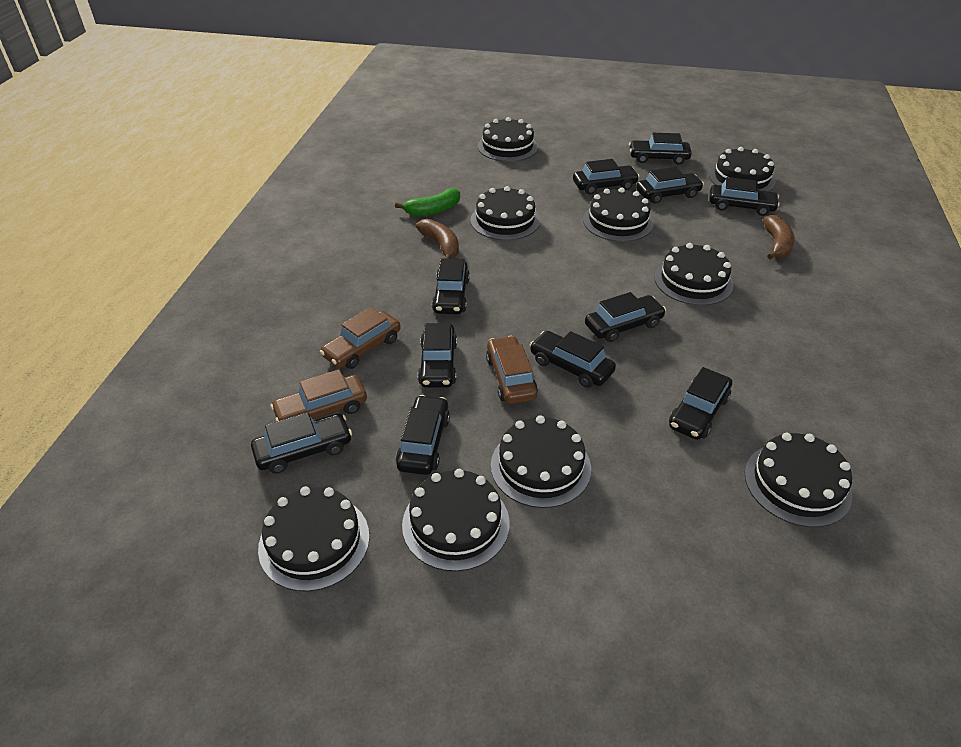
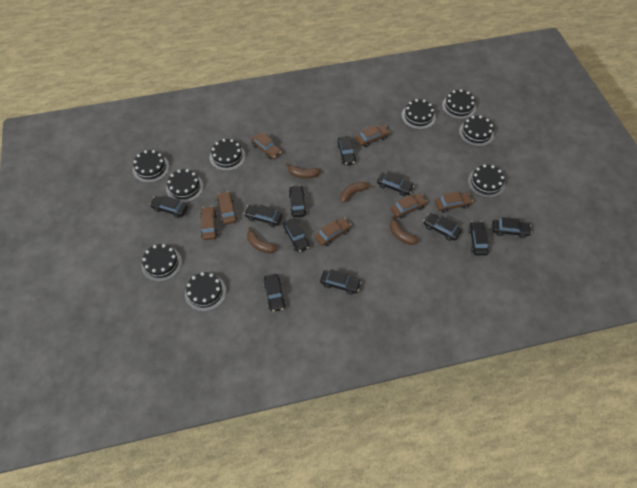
brown banana: [416,219,459,259] [763,215,795,260] = 2 -> [247,227,277,253] [285,163,321,179] [340,182,373,203] [390,216,419,245] = 4
brown car: [270,369,367,422] [320,307,401,369] [486,336,538,404] = 3 -> [200,206,218,240] [217,191,237,225] [251,132,281,159] [315,218,351,246] [356,125,390,147] [390,194,427,219] [435,191,473,213] = 7
green banana: [395,189,460,216] = 1 -> none = 0

